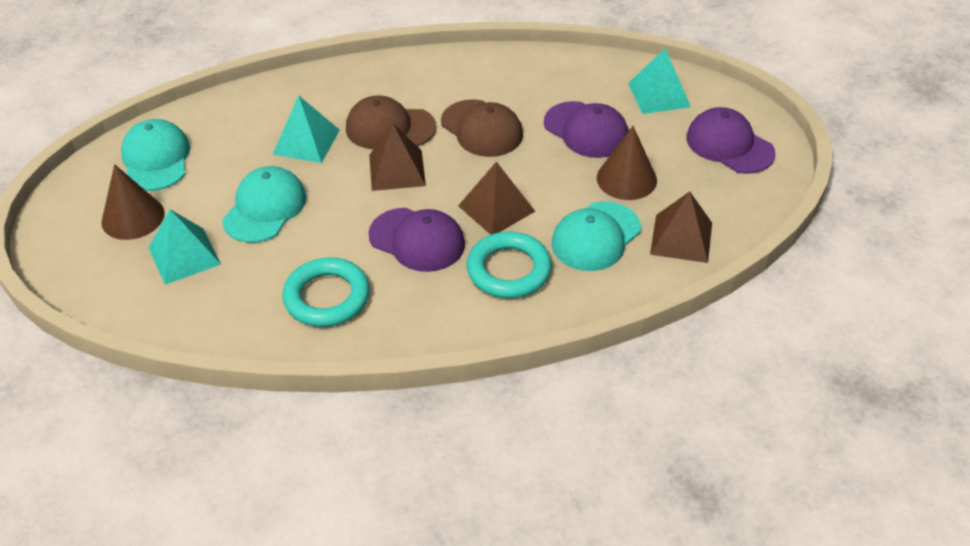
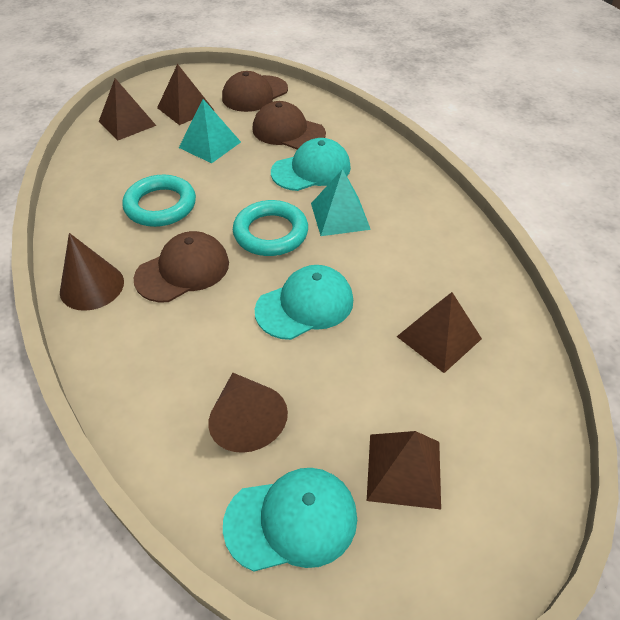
brown cap: [346,95,436,149] [441,99,523,157] = 2 -> [134,231,229,302] [222,71,288,112] [253,101,326,150] = 3
brown pyramid: [369,124,426,191] [458,161,535,235] [650,191,712,263] = 3 -> [99,78,156,141] [157,64,214,125] [367,431,441,509] [397,292,482,373] = 4
purple cap: [368,208,465,272] [544,101,629,158] [686,107,775,174] = 3 -> none = 0
turquoise pyramid: [148,209,221,285] [273,95,340,163] [628,48,691,114] = 3 -> [179,99,241,163] [311,169,371,236] = 2

